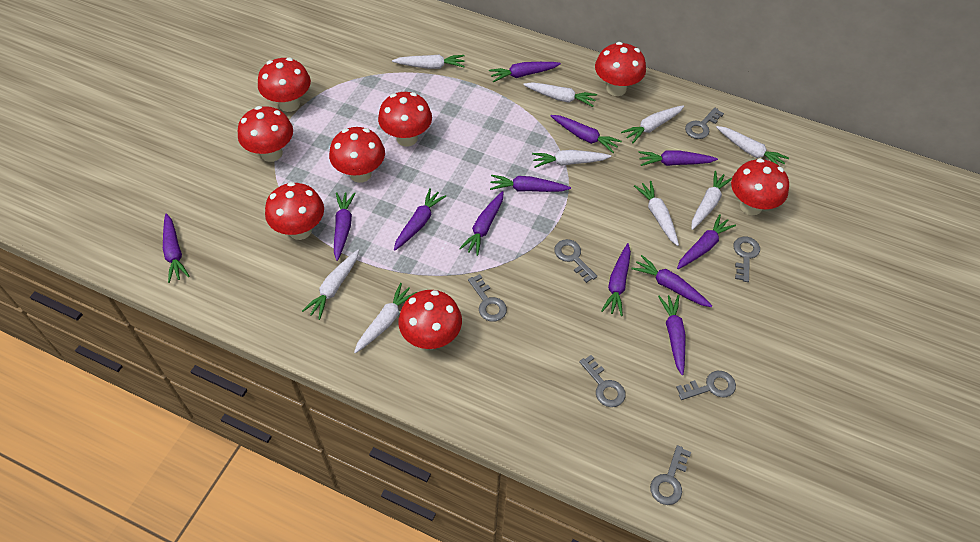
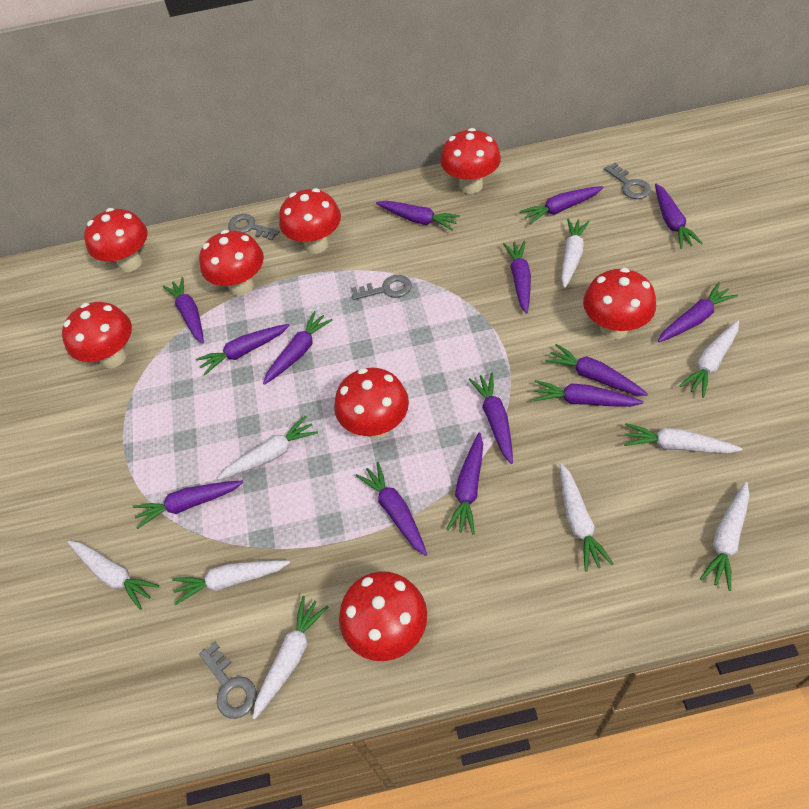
grey key: [468,274,507,322] [554,239,597,283] [579,355,625,407] [650,445,691,505] [676,371,736,400] [685,108,724,139] [733,237,760,282] = 7 -> [199,642,257,719] [228,214,280,240] [351,275,412,300] [604,163,651,199] = 4
purple carrot: [163,213,190,283] [334,192,356,261] [394,188,446,251] [459,191,503,256] [489,62,561,82] [490,175,571,192] [551,115,622,153] [601,243,631,316] [631,255,712,307] [638,150,718,166] [658,295,685,375] [677,214,736,269] = 12 -> [133,481,243,529] [163,277,204,343] [196,324,290,375] [263,311,333,385] [356,462,427,556] [376,201,460,230] [446,433,483,534] [469,373,513,464] [503,241,531,314] [520,186,604,225] [533,380,643,407] [545,344,648,396] [655,184,702,249] [658,282,738,342] = 14

